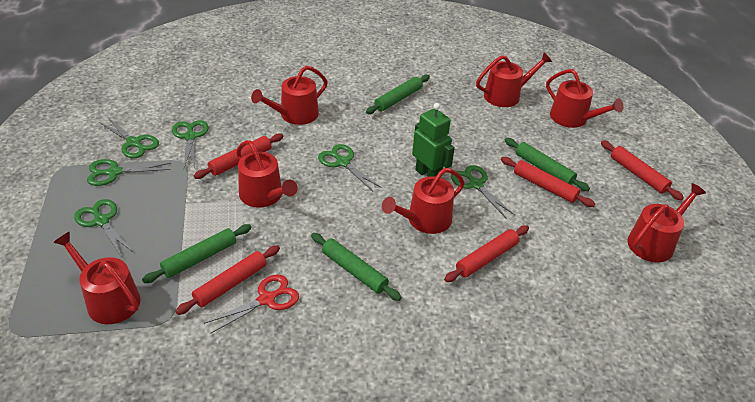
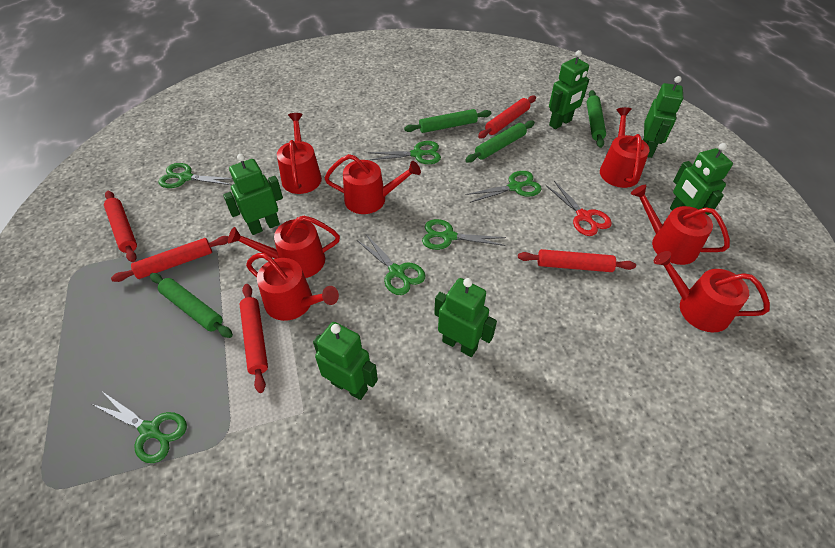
green robot: [412,103,455,177] = 1 -> [223,154,283,235] [313,322,378,400] [434,278,497,357] [549,50,589,129] [643,76,683,158] [670,143,733,215] = 6

